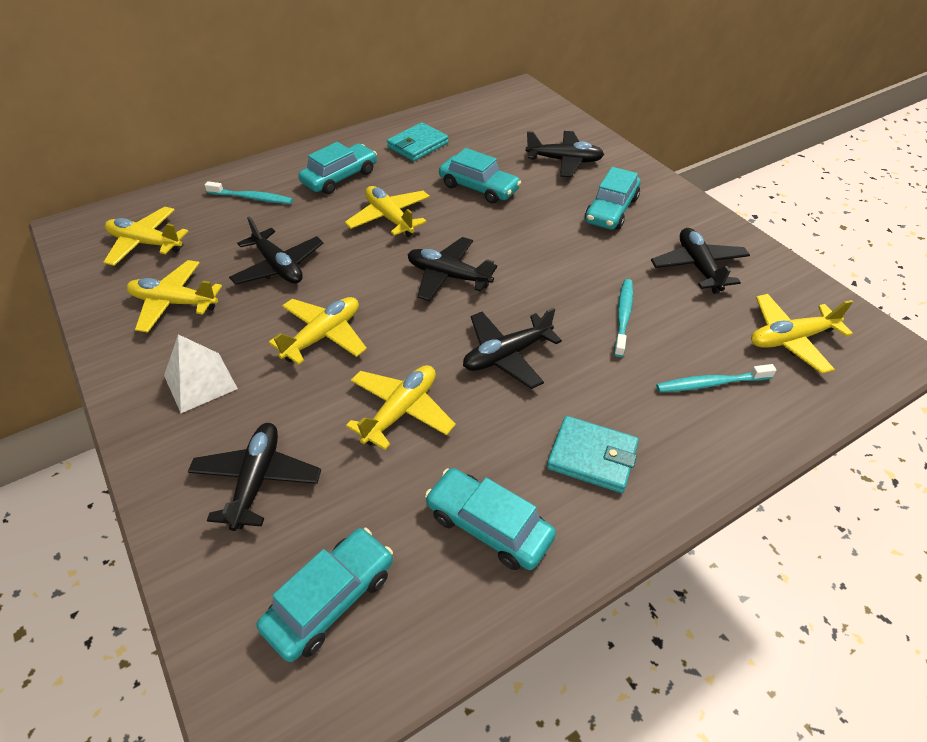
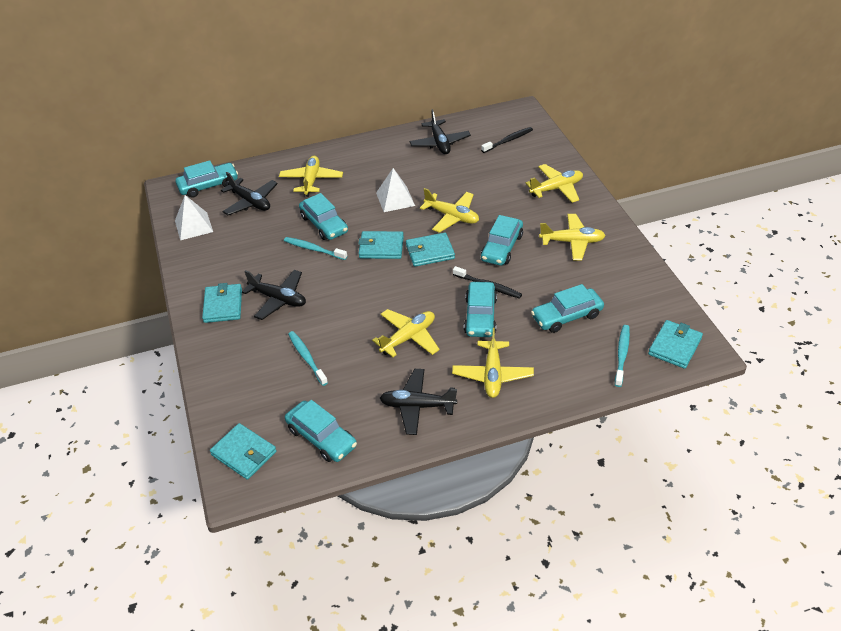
black plane: [188,423,321,531] [229,217,323,285] [408,237,497,301] [463,308,562,389] [526,131,604,177] [651,228,750,294] = 6 -> [221,172,278,215] [242,270,306,320] [380,369,457,435] [409,109,471,154] = 4
black toothbrush: none = 0 -> [453,266,522,299] [481,127,533,153] = 2
turquoise car: [257,528,393,662] [298,142,377,194] [425,468,556,570] [439,148,521,204] [585,167,641,230] = 5 -> [176,160,238,198] [285,400,357,462] [299,193,348,240] [464,282,497,337] [481,215,523,266] [531,284,604,333] = 6
turquoise wallet: [387,122,448,161] [547,416,639,493] = 2 -> [202,283,242,323] [210,423,276,480] [358,231,404,259] [406,233,455,267] [648,320,703,369] = 5
white pyramid: [164,334,238,413] = 1 -> [175,195,213,240] [376,168,415,212] = 2

